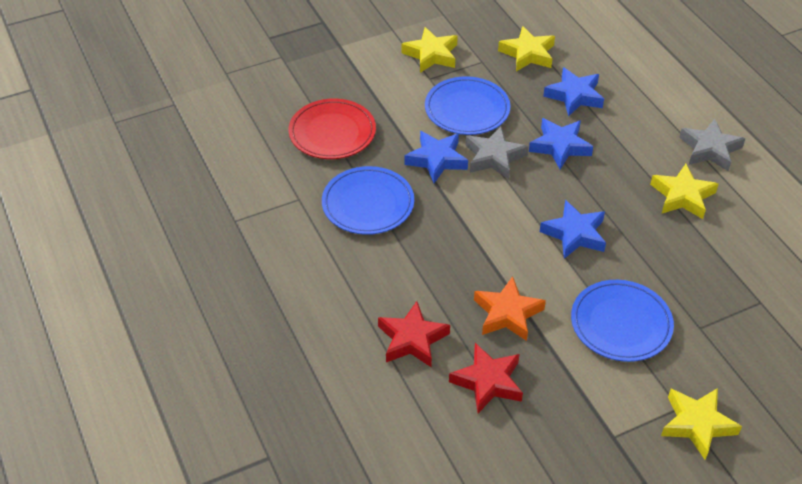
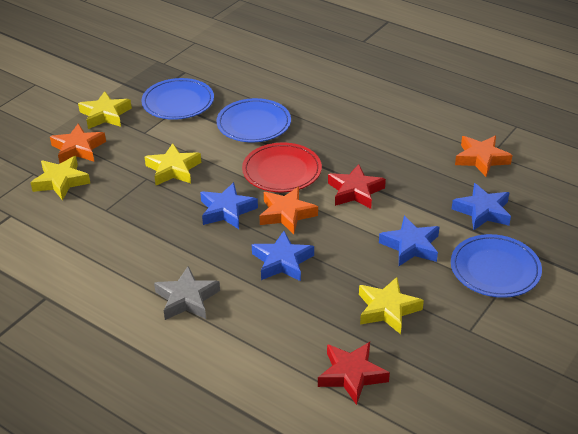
grey star: [466,127,528,179] [679,119,745,171] = 2 -> [154,266,220,320] = 1
orange star: [474,276,546,341] = 1 -> [50,123,106,163] [259,187,318,234] [455,136,512,177] = 3

